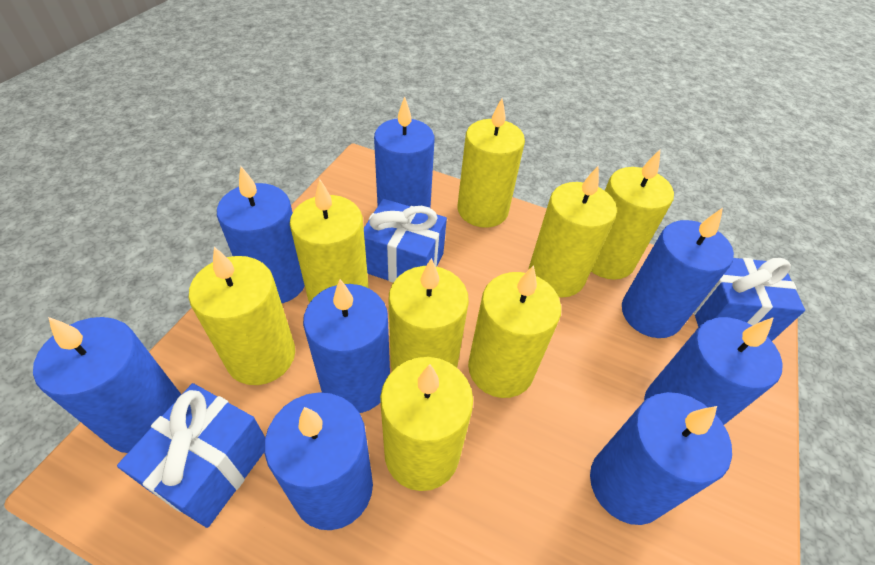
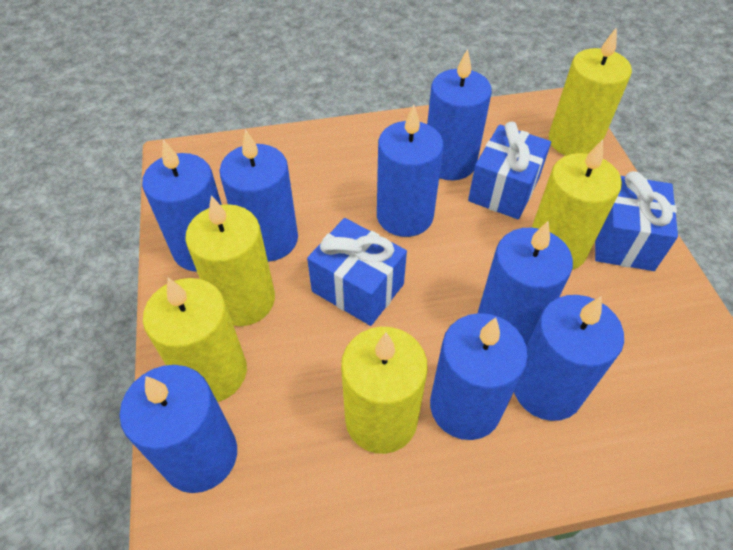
yellow candle: [189,247,295,385] [290,179,369,303] [380,357,473,491] [388,258,469,371] [458,98,525,228] [468,265,561,398] [529,166,617,298] [591,150,674,280] = 8 -> [143,278,247,402] [185,195,275,326] [341,327,427,454] [532,139,622,270] [549,27,632,156] = 5

